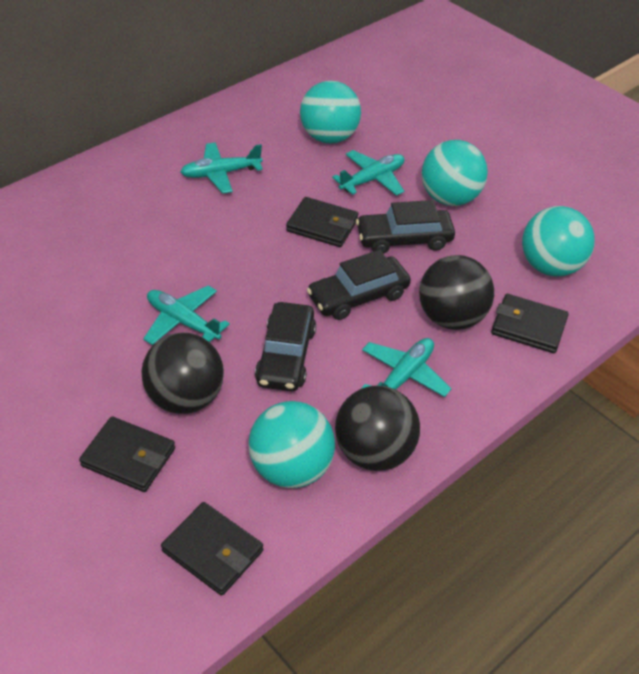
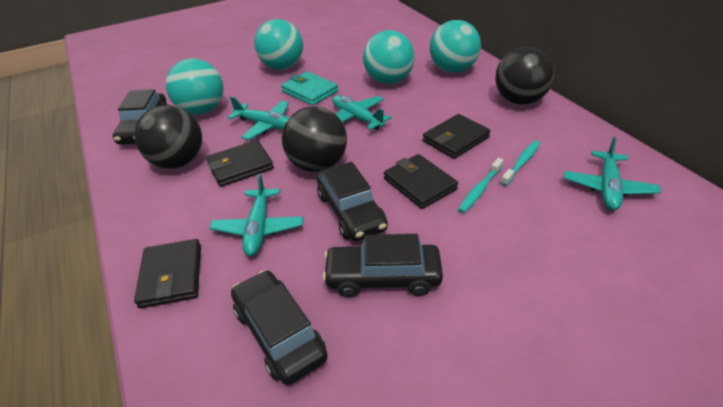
black car: [255,302,316,391] [307,250,411,320] [356,200,455,254] = 3 -> [113,89,167,145] [231,270,328,385] [317,162,388,241] [323,234,443,297] = 4
turquoise toothbrush: none = 0 -> [458,158,504,213] [501,140,540,186] = 2
turquoise wallet: none = 0 -> [281,71,338,106] = 1

